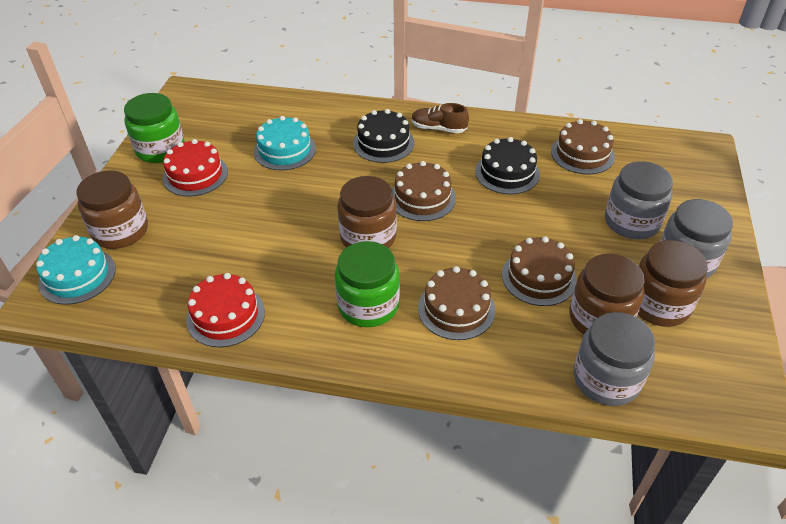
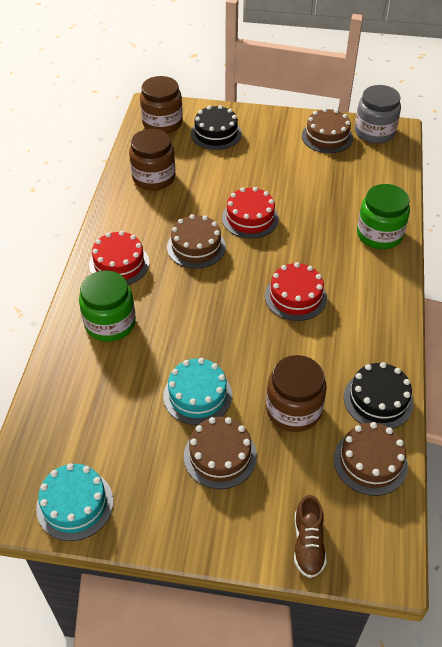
brown jar: [77,170,148,249] [337,176,397,248] [569,254,645,334] [638,240,708,327] = 4 -> [129,129,175,191] [140,76,183,134] [266,355,327,432] = 3
grey jar: [574,312,655,406] [605,161,673,239] [660,199,733,279] = 3 -> [355,85,401,144] = 1
red cake: [163,139,228,197] [186,273,265,347] = 2 -> [89,231,149,285] [222,187,279,239] [265,262,327,321] = 3

